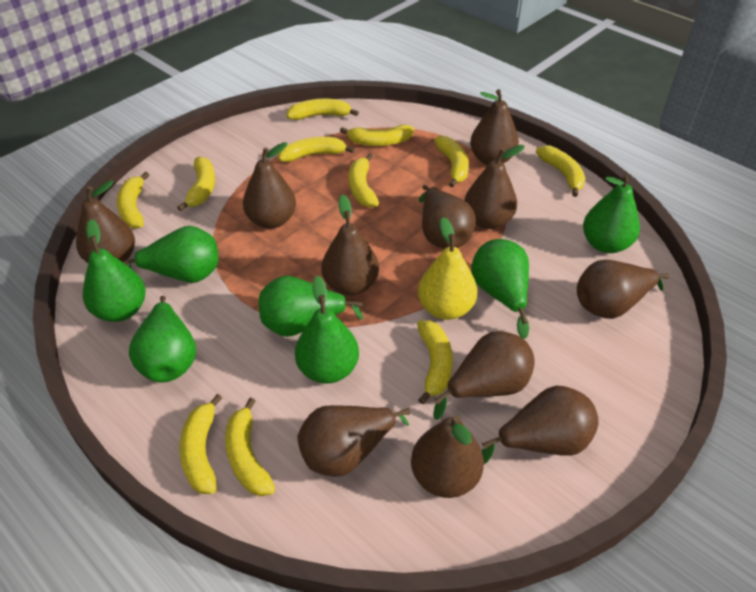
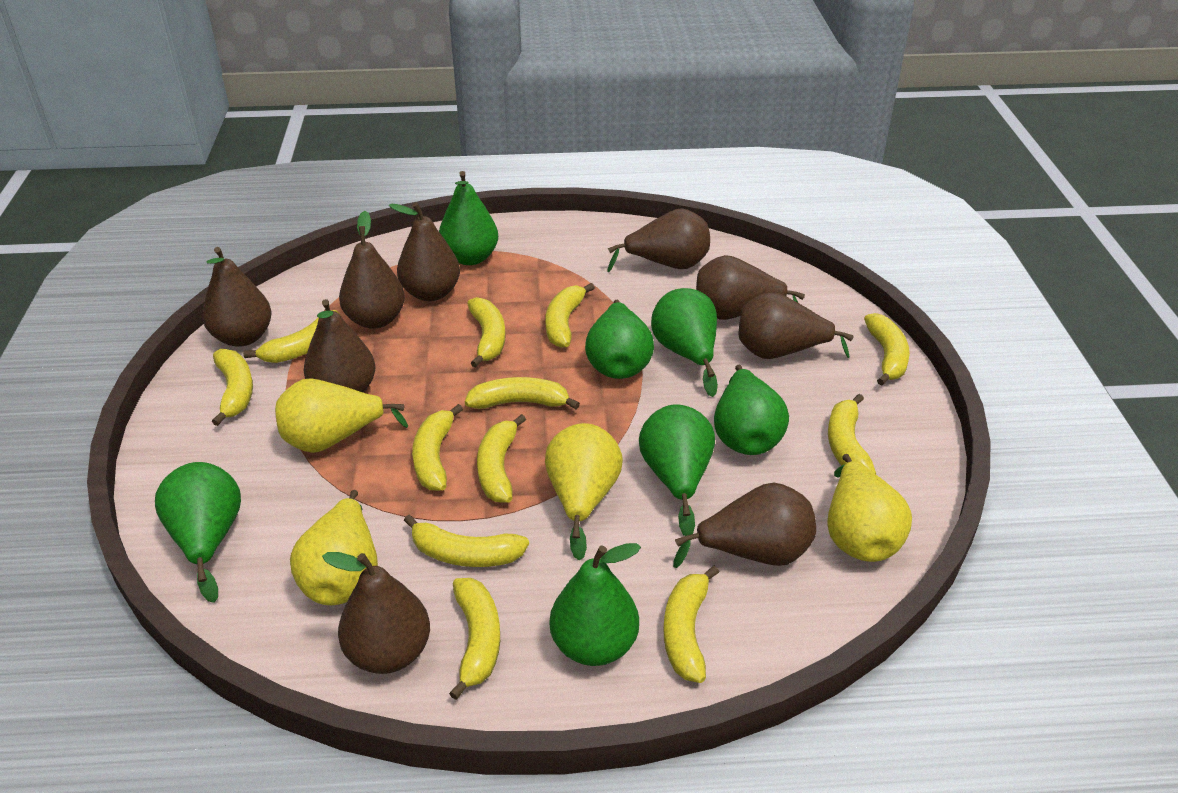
brown pear: [76,180,135,263] [243,142,296,229] [297,405,411,477] [321,194,379,296] [411,415,484,498] [419,185,476,249] [433,331,534,420] [464,145,525,229] [470,89,519,165] [482,386,599,464] [577,260,670,319] = 11 -> [202,247,271,347] [304,299,375,392] [322,552,430,674] [339,211,405,329] [389,203,460,301] [607,208,710,272] [673,483,816,568] [696,255,805,320] [738,292,854,359] = 9
yellow banana: [116,172,149,229] [177,156,215,211] [179,394,222,494] [225,398,275,496] [278,137,355,162] [286,99,359,120] [340,125,414,146] [349,153,379,208] [417,320,453,404] [434,136,469,188] [536,145,586,197] = 11 -> [212,349,253,426] [243,310,339,363] [404,515,529,567] [412,404,463,491] [449,578,500,700] [464,377,580,409] [467,297,505,368] [477,414,526,503] [545,283,595,348] [664,566,719,683] [828,394,876,474] [864,313,910,386] = 12
yellow pear: [418,217,478,320] = 1 -> [275,378,408,453] [290,490,378,605] [545,423,623,560] [827,454,912,562] = 4

